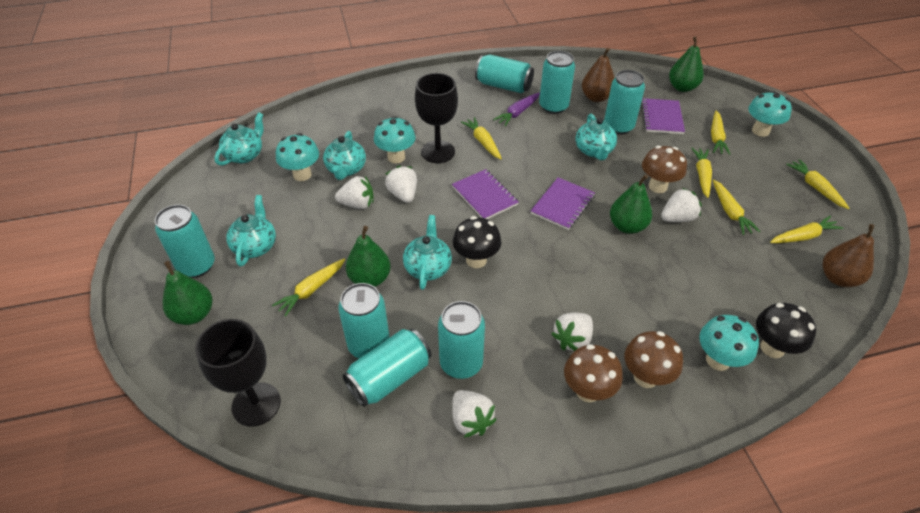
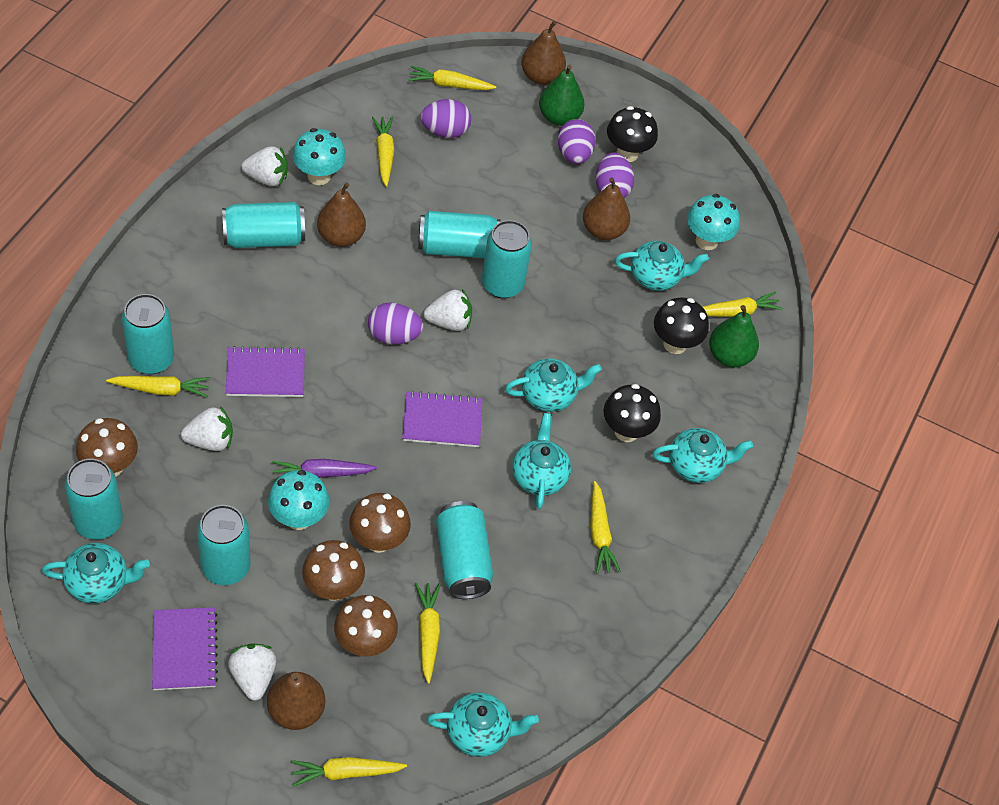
black goblet: [195,319,281,427] [415,73,458,163] = 2 -> none = 0
black mushroom: [453,216,501,268] [756,303,816,358] = 2 -> [603,384,661,442] [607,106,658,162] [654,298,709,354] = 3
brown mushroom: [564,344,623,402] [625,331,683,388] [642,146,687,193] = 3 -> [76,418,138,476] [302,540,365,601] [334,595,398,656] [349,493,411,553] = 4
brown pear: [582,48,614,102] [823,224,875,287] = 2 -> [267,672,325,730] [317,182,366,247] [521,21,566,85] [583,177,630,240] = 4
green pear: [163,261,212,325] [346,226,391,287] [610,175,652,234] [669,36,704,92] = 4 -> [539,64,585,126] [709,305,759,367] = 2
purple egg: none = 0 -> [368,303,423,345] [421,99,471,138] [557,119,596,164] [596,152,634,198] = 4
turquoise mushroom: [276,133,319,181] [374,116,416,163] [700,315,759,371] [748,91,792,137] = 4 -> [268,470,329,530] [293,128,346,185] [687,194,740,250] = 3
turquoise teapot: [214,112,264,166] [226,195,276,266] [323,131,366,180] [403,215,452,290] [575,114,617,160] = 5 -> [42,543,150,604] [427,693,539,757] [505,359,602,412] [512,413,571,509] [615,241,709,291] [653,428,753,483] = 6
white strawberry: [335,176,373,209] [385,165,417,203] [452,390,497,438] [551,312,593,351] [661,188,702,222] = 5 -> [181,406,233,451] [228,644,276,701] [241,146,288,186] [424,289,472,331] = 4

